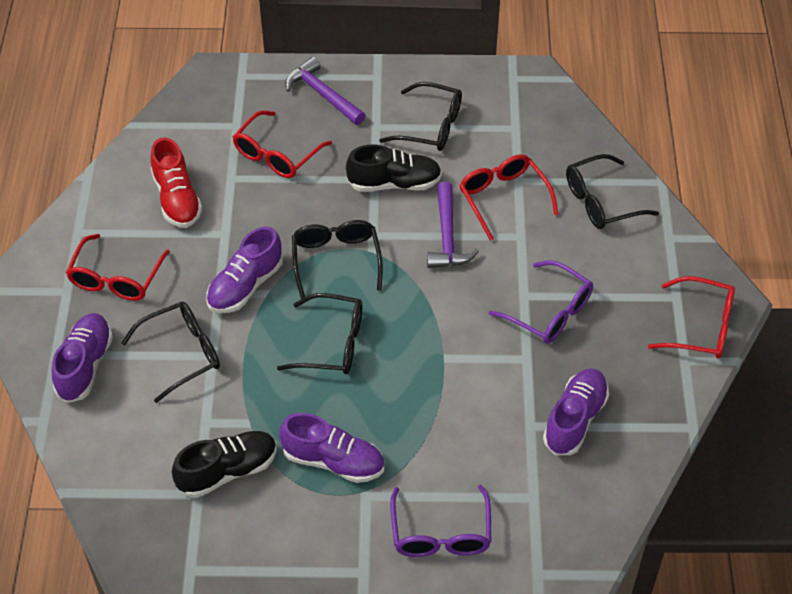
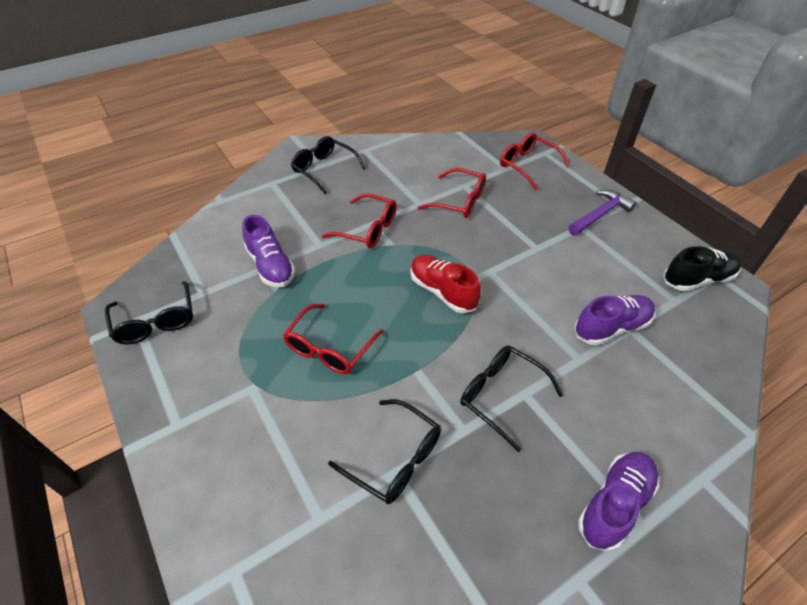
black glasses: [121,302,220,403] [277,293,363,374] [292,220,383,299] [379,82,462,151] [566,154,659,229] = 5 -> [105,281,193,344] [291,136,366,194] [328,399,441,504] [460,345,563,452] = 4
black shoe: [172,431,277,498] [346,145,442,192] = 2 -> [663,246,742,291] = 1
purple glasses: [390,485,491,557] [489,260,593,344] = 2 -> none = 0
purple hammer: [285,57,365,125] [427,182,479,268] = 2 -> [568,190,637,236] = 1
purple shoe: [52,313,113,403] [206,227,283,313] [279,413,384,483] [543,368,609,455] = 4 -> [242,215,295,288] [574,295,655,345] [578,452,659,552] = 3

